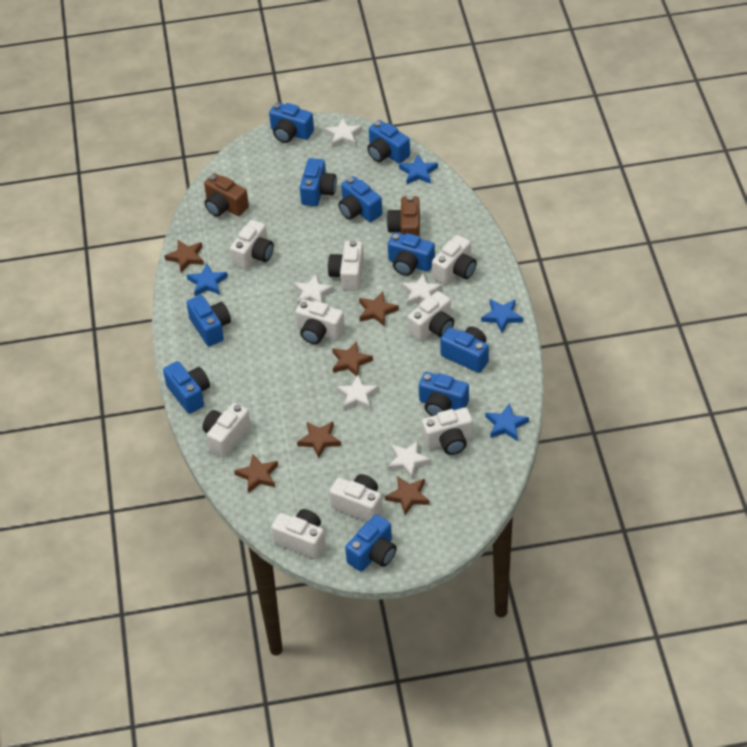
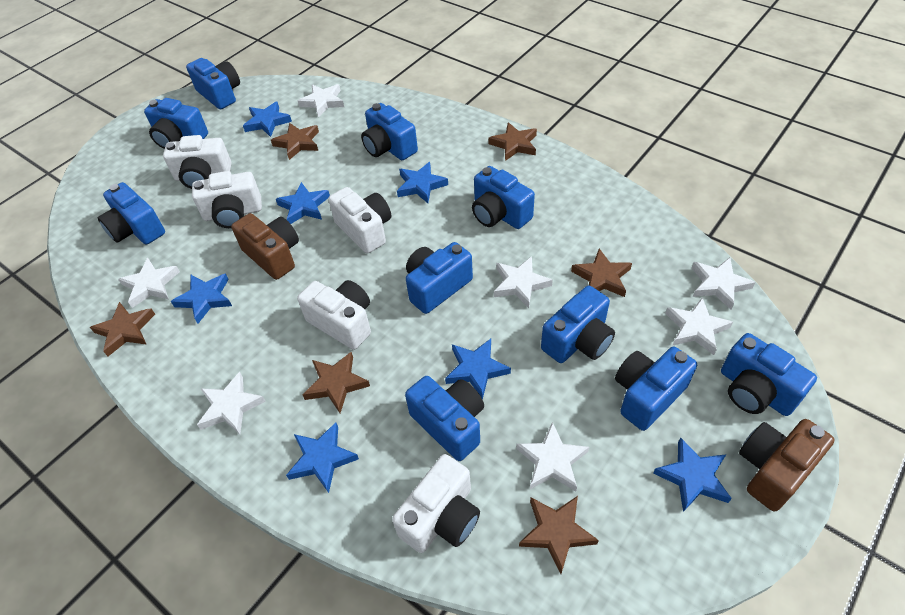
blue star: [187,264,228,296] [399,154,438,184] [481,299,523,333] [486,403,529,441] = 4 -> [171,273,232,323] [243,101,292,137] [276,182,330,224] [286,423,359,493] [397,162,448,203] [445,339,511,399] [653,437,732,512] = 7
white camera: [203,403,251,457] [230,220,274,270] [271,509,325,559] [295,299,345,344] [328,240,364,291] [329,474,382,522] [408,291,454,341] [422,407,473,455] [432,235,477,285] = 9 -> [163,135,232,189] [192,171,262,228] [297,280,371,350] [328,187,391,254] [392,454,480,553] = 5
white star: [293,274,334,305] [324,118,362,148] [336,375,379,410] [387,441,431,479] [401,274,442,306] = 5 -> [118,258,180,308] [197,372,266,434] [298,84,344,118] [494,256,553,308] [516,422,589,491] [665,297,733,355] [692,257,755,310] = 7

